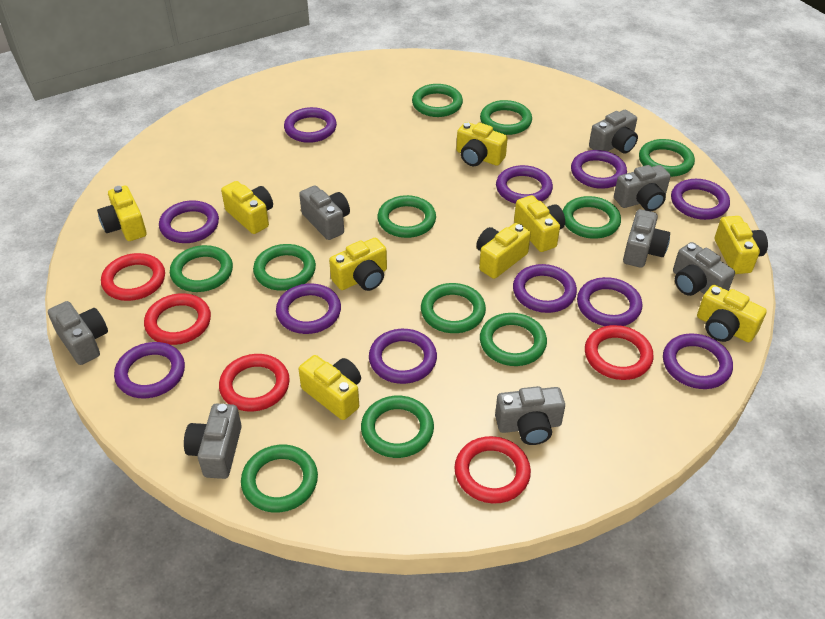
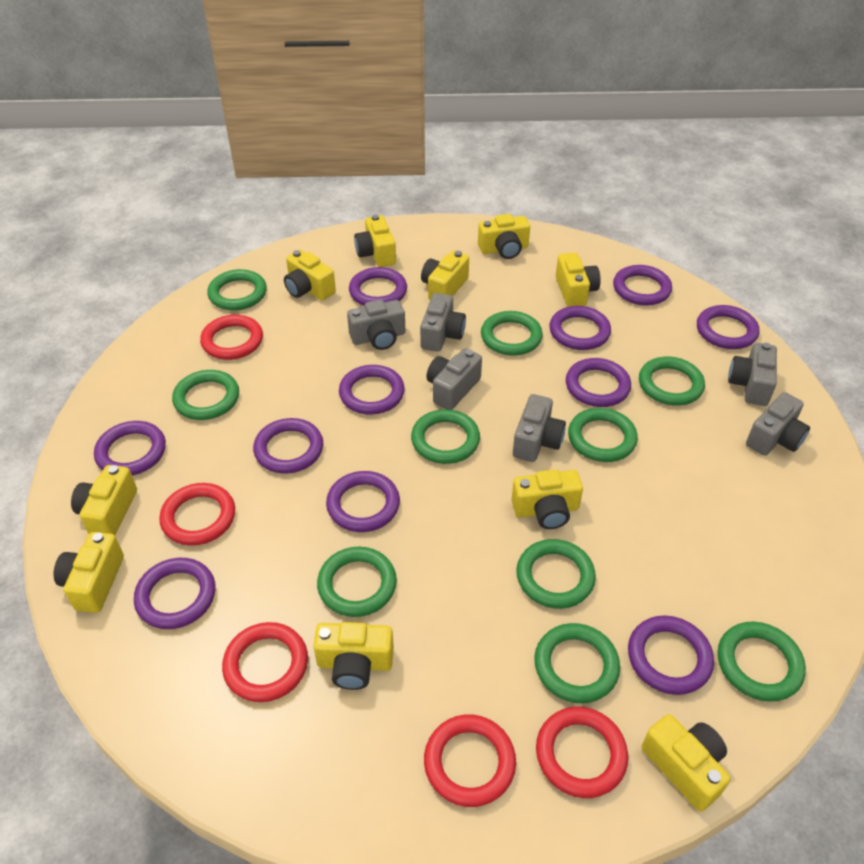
green ring: [170,245,233,292] [241,445,318,513] [253,244,316,291] [361,396,434,458] [377,195,436,238] [412,84,463,117] [421,283,486,333] [480,100,532,135] [480,313,547,366] [563,196,621,239] [639,139,695,177] = 11 -> [172,370,239,420] [207,269,267,310] [317,547,397,617] [411,409,480,464] [481,311,543,356] [517,539,596,609] [534,623,620,703] [568,408,638,462] [639,357,705,406] [718,622,806,702] = 10
grey camera: [48,301,108,365] [184,403,242,479] [299,186,350,240] [495,386,565,445] [589,110,638,154] [614,165,671,211] [623,209,670,268] [673,242,735,296] = 8 -> [347,300,405,350] [420,293,466,352] [426,348,482,410] [513,394,566,462] [728,343,777,406] [746,392,810,456] = 6
yellow camera: [97,186,147,241] [221,181,273,234] [298,355,361,420] [329,238,387,291] [457,122,508,166] [476,223,531,279] [514,195,565,252] [697,285,767,342] [715,216,768,274] = 9 -> [54,532,124,613] [71,465,137,535] [284,250,336,300] [313,622,394,690] [354,214,396,267] [421,251,469,300] [478,214,530,259] [511,470,583,529] [556,253,601,307] [642,714,731,812] = 10

